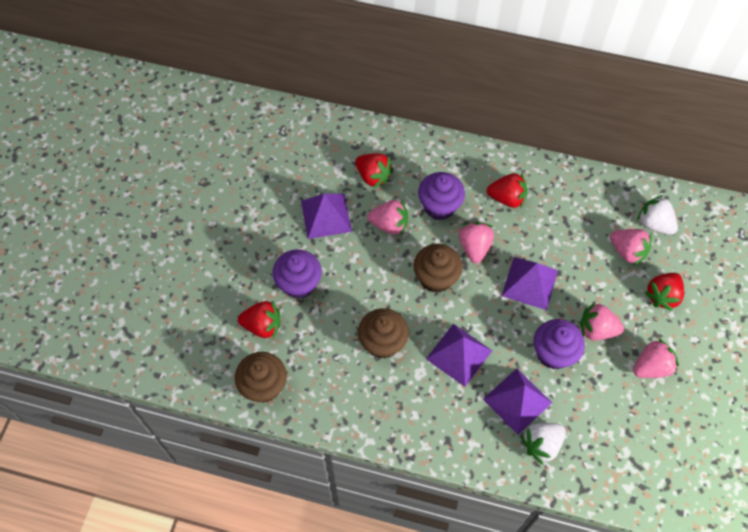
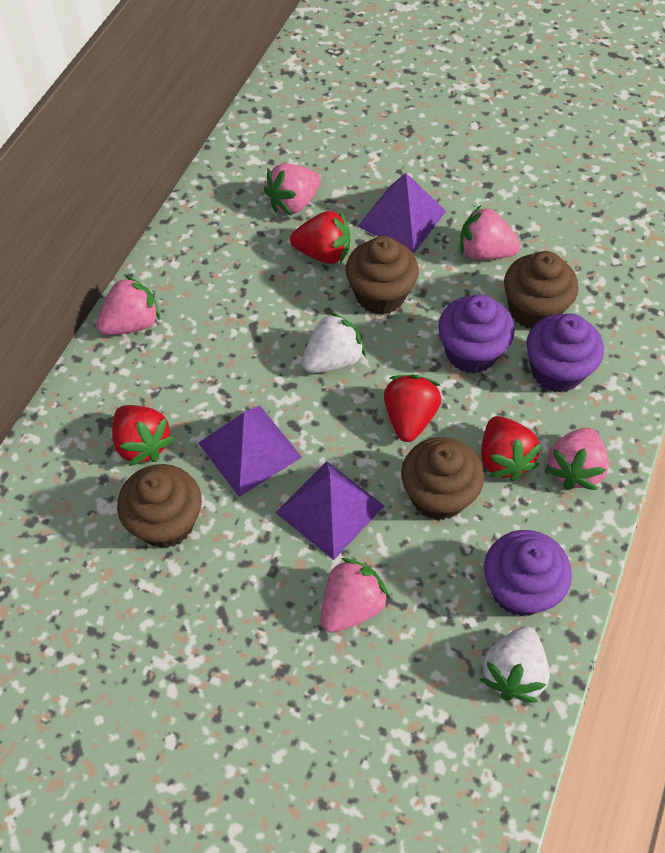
brown cupcake: [235,352,287,403] [358,308,409,358] [413,244,463,293] = 3 -> [117,464,202,548] [346,236,419,315] [401,437,484,520] [504,251,579,329] = 4
purple pyramid: [301,194,352,239] [426,324,492,387] [483,368,552,435] [502,257,558,310] = 4 -> [198,406,302,497] [275,461,384,560] [357,173,446,253] = 3

